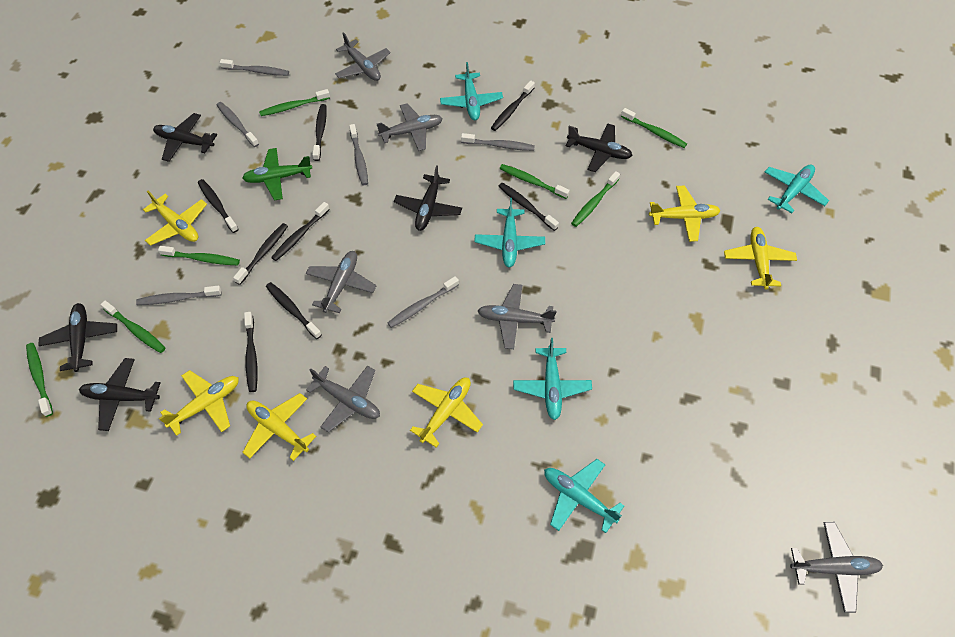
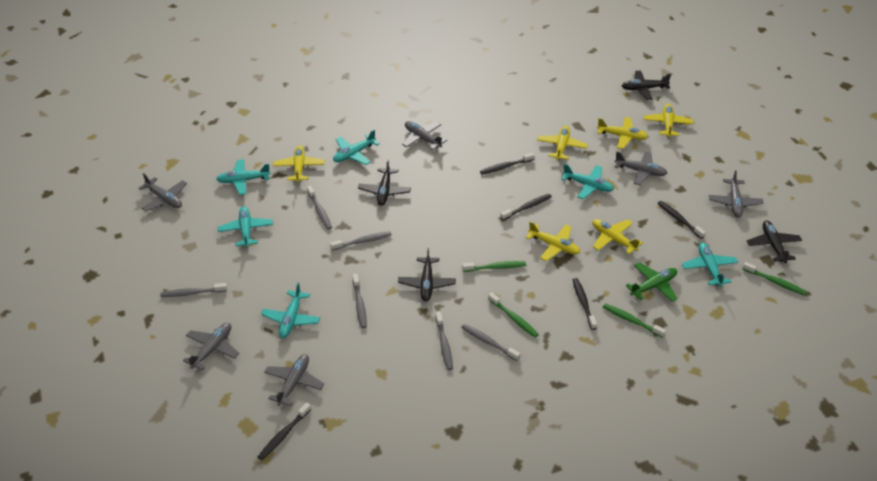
black plane: [38,303,117,372] [79,358,161,431] [153,113,217,162] [394,165,462,231] [566,123,633,172] = 5 -> [358,159,411,206] [398,248,456,301] [622,70,671,100] [747,221,802,263] = 4
black toothbrush: [198,179,239,233] [233,223,288,285] [244,312,258,392] [266,282,322,339] [271,202,330,261] [312,104,327,161] [491,80,535,131] [498,183,559,231] = 8 -> [258,402,311,460] [480,153,534,174] [500,194,552,220] [573,278,597,330] [658,201,706,239] = 5
green toothbrush: [26,343,53,417] [100,301,166,353] [158,246,240,265] [259,89,330,116] [500,164,570,199] [571,171,620,227] [621,108,687,148] = 7 -> [462,261,526,272] [488,292,539,337] [603,303,666,338] [743,262,807,295] = 4
turquoise plane: [440,62,503,120] [474,198,545,267] [513,338,592,420] [544,459,624,533] [765,165,829,213] = 5 -> [216,159,271,195] [218,206,273,247] [261,282,320,338] [333,129,380,165] [561,164,614,199] [682,242,738,287] = 6

